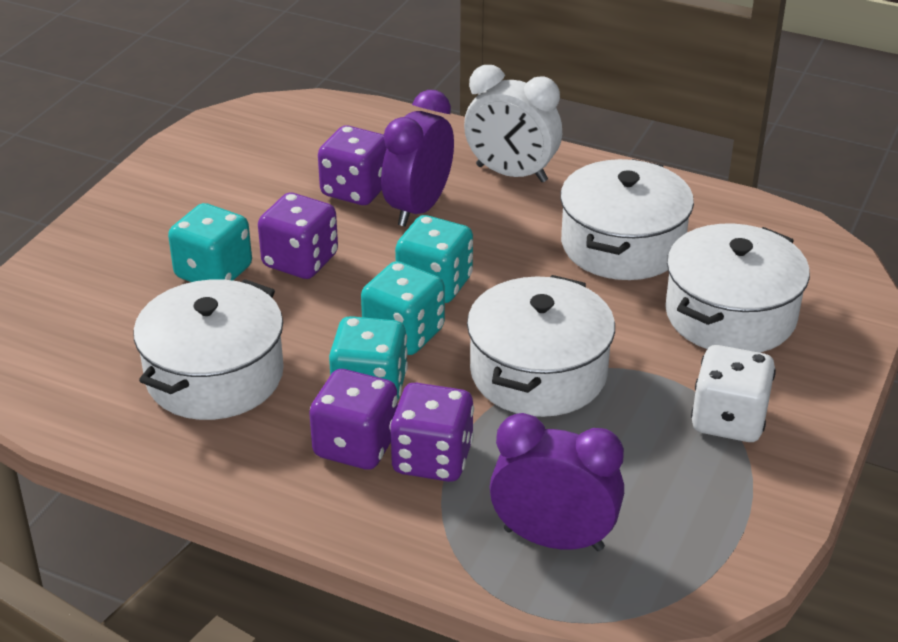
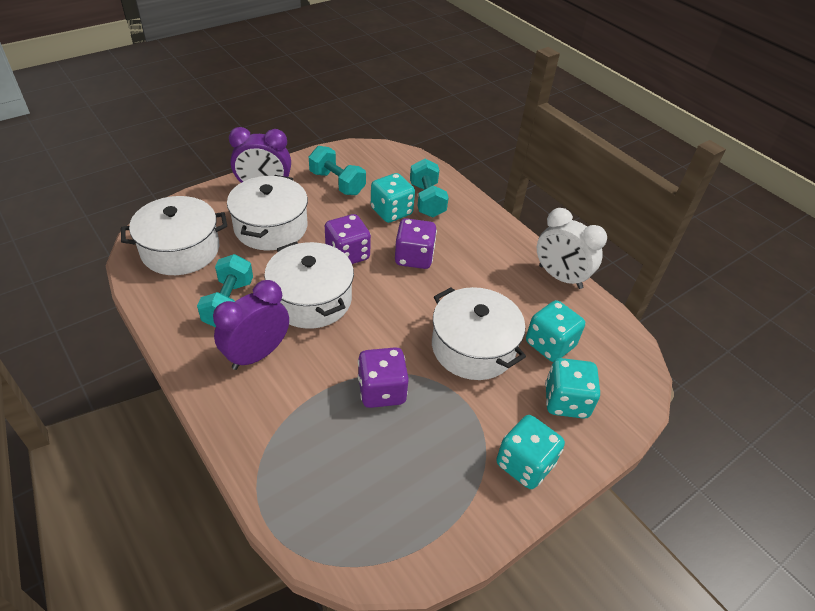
purple dice: [258,193,338,279] [309,369,398,470] [318,125,387,205] [389,382,474,482] = 4 -> [325,214,371,264] [358,347,409,408] [395,218,437,269] = 3
turquoise dumbbell: none = 0 -> [197,254,253,328] [309,146,366,195] [410,159,449,217] = 3
white dice: [691,345,776,442] = 1 -> none = 0

